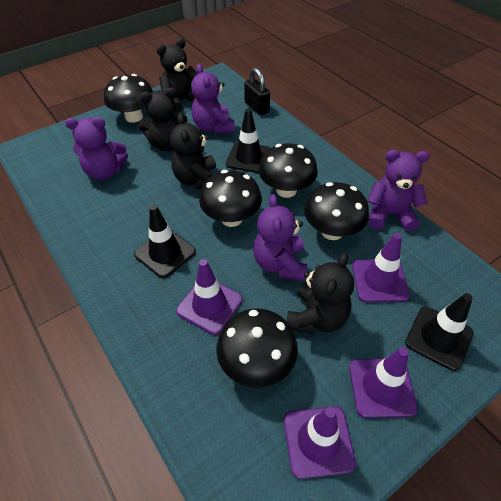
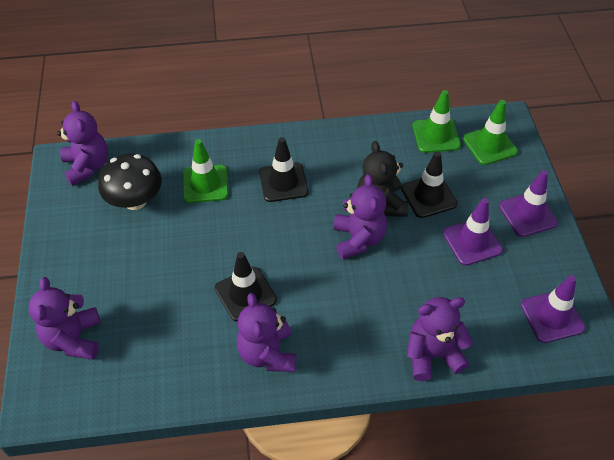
black mushroom: [104,74,153,123] [199,170,262,227] [216,308,298,388] [258,143,318,198] [304,182,369,240] = 5 -> [98,153,162,210] = 1
black padlock: [244,68,270,115] = 1 -> none = 0
black teddy bear: [138,88,187,151] [156,38,197,112] [170,113,216,189] [286,253,354,334] = 4 -> [357,141,408,217] = 1
green traffic cone: none = 0 -> [183,139,229,203] [413,90,461,153] [463,100,518,165] = 3
purple teddy bear: [65,117,128,180] [191,64,235,134] [253,194,307,281] [367,150,429,231] = 4 -> [29,277,101,360] [57,101,108,186] [237,293,296,372] [333,174,387,259] [407,297,473,381] = 5
purple traffic cone: [176,259,242,335] [284,406,356,479] [349,347,418,418] [352,233,410,302] = 4 -> [443,198,503,266] [499,170,558,237] [521,275,585,343] = 3

